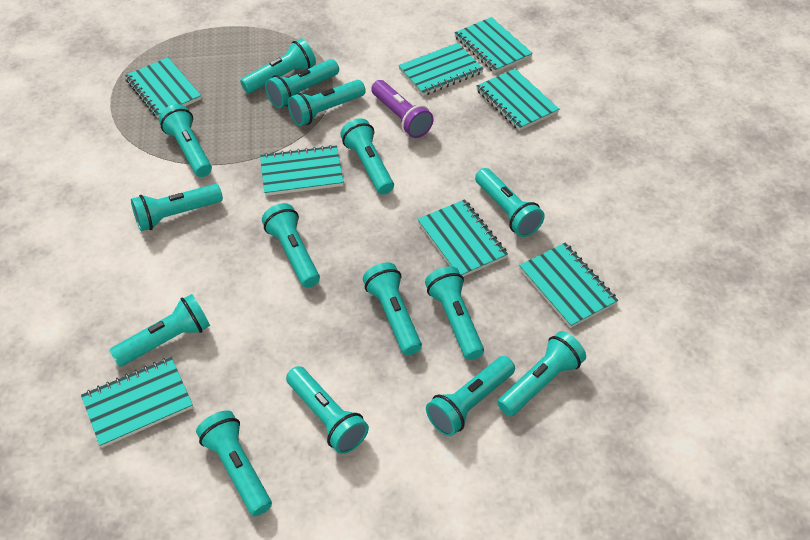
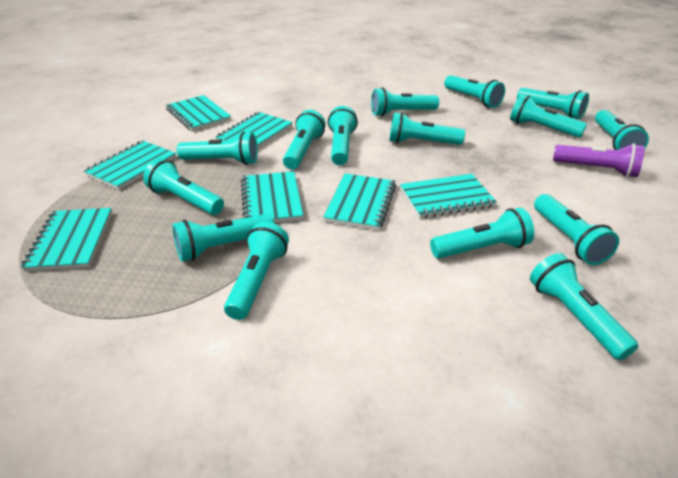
turquoise notebook: [81,357,193,448] [125,58,201,118] [260,145,344,196] [398,43,483,96] [417,199,508,277] [454,17,533,73] [476,69,559,131] [519,243,618,328] = 8 -> [21,208,112,272] [84,141,176,190] [166,95,231,131] [216,112,293,148] [241,171,303,223] [323,173,396,230] [400,174,497,218] = 7

